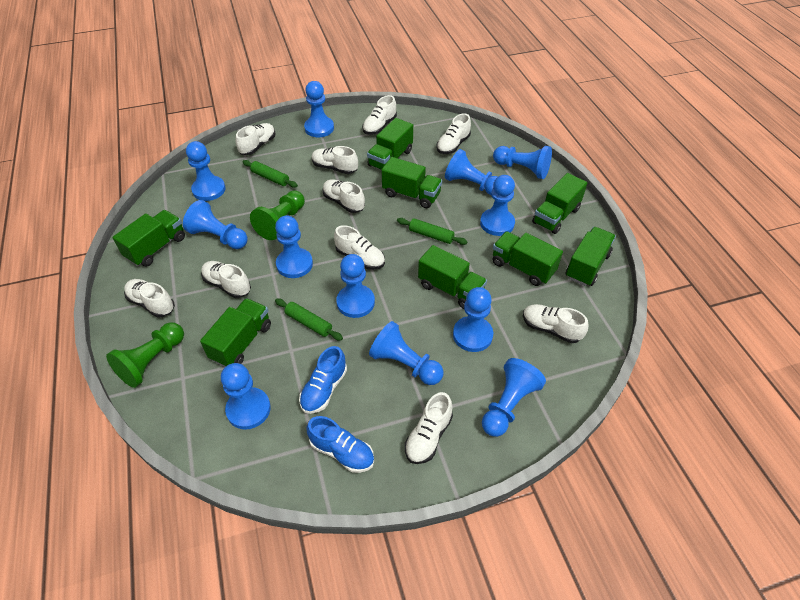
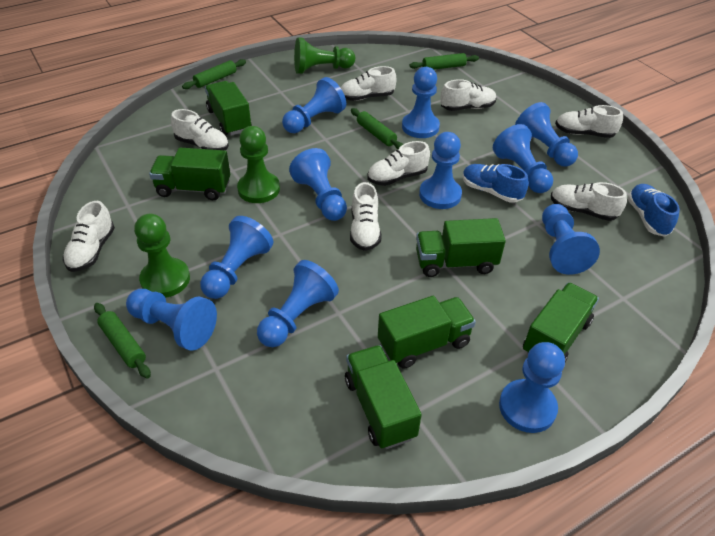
blue pawn: [183,200,248,249] [186,141,226,201] [221,363,271,430] [275,215,313,278] [304,81,334,137] [336,254,375,318] [369,321,444,385] [445,149,497,195] [453,287,493,352] [480,175,515,236] [482,358,546,437] [493,146,552,179] = 12 -> [126,289,217,351] [200,216,273,299] [257,260,339,347] [282,77,346,133] [289,148,347,221] [402,67,440,138] [419,132,462,209] [493,124,553,193] [499,342,565,433] [515,102,578,167] [542,204,600,275] = 11
green pawn: [106,322,184,388] [250,190,305,240] = 2 -> [134,214,190,298] [237,126,280,203] [294,37,355,74] = 3
green rolling pin: [243,160,298,188] [275,298,343,341] [397,218,468,245] = 3 -> [94,303,151,378] [182,59,246,89] [351,108,403,149] [410,53,479,69] = 4
green truck: [112,210,185,267] [200,298,271,367] [367,118,413,170] [382,157,442,208] [418,245,487,309] [493,231,563,286] [532,173,587,234] [565,227,616,286] = 8 -> [149,148,230,200] [205,81,252,136] [345,345,422,449] [378,296,476,369] [416,218,506,277] [523,282,599,362] = 6
white shoe: [124,279,175,317] [201,261,251,298] [236,123,275,155] [312,146,358,174] [323,179,365,213] [334,225,385,270] [362,95,397,135] [405,392,453,464] [436,113,471,154] [523,304,589,343] = 10 -> [63,201,115,272] [171,109,229,150] [341,66,397,101] [350,182,381,251] [367,141,430,186] [440,79,496,111] [551,182,627,221] [555,105,623,138] = 8

